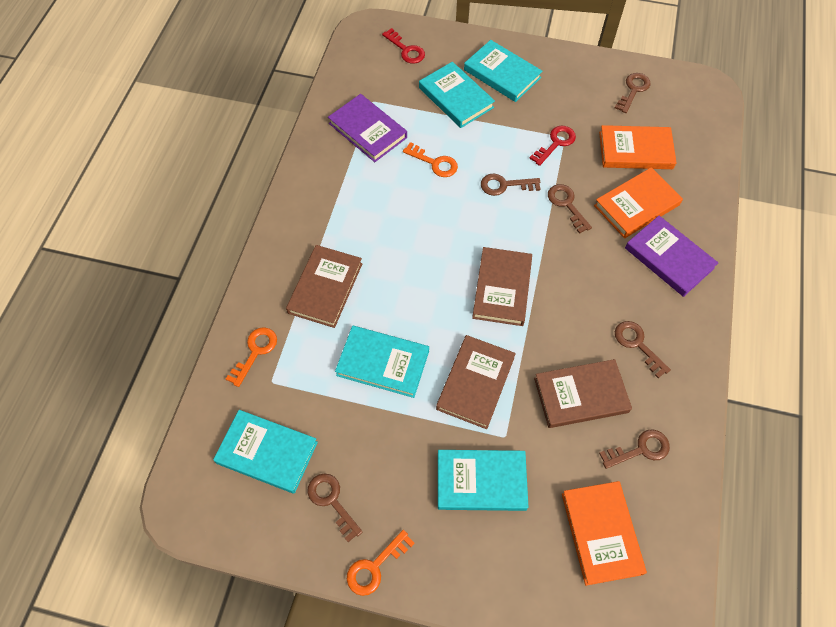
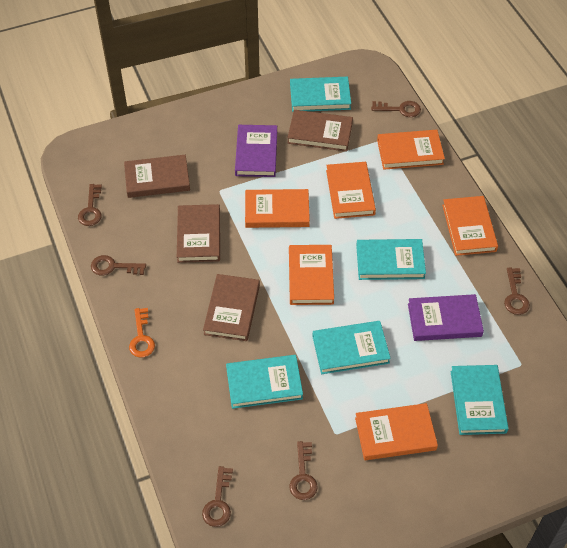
orange book: [562,481,647,586] [594,167,683,238] [599,125,677,169] = 3 -> [245,189,310,228] [289,245,334,305] [326,162,376,219] [355,403,438,460] [377,130,445,170] [442,196,498,256] = 6
orange key: [226,327,277,387] [347,530,415,596] [403,142,458,177] = 3 -> [129,308,155,357] = 1
red key: [382,28,425,64] [529,126,576,166] = 2 -> none = 0

